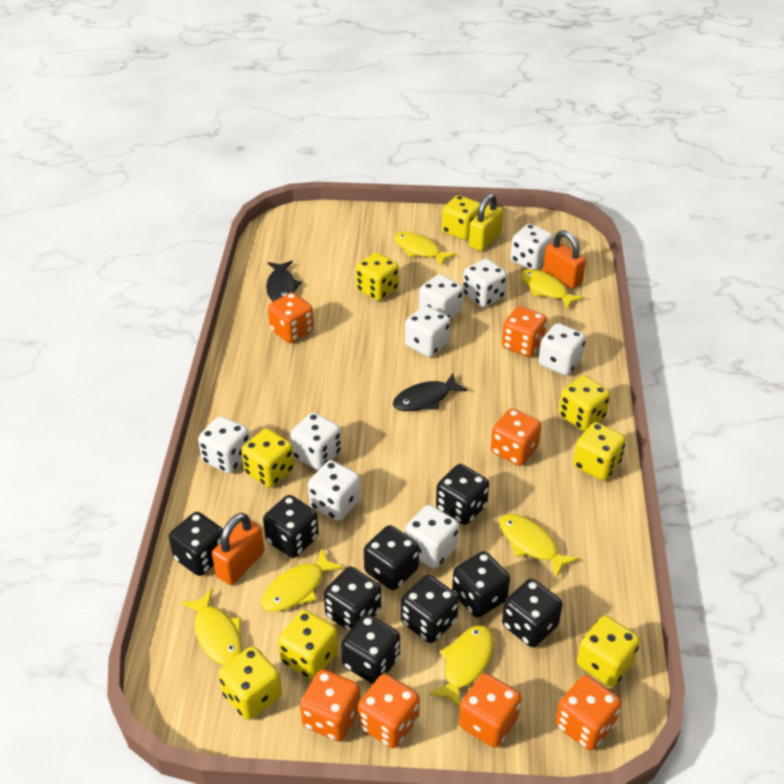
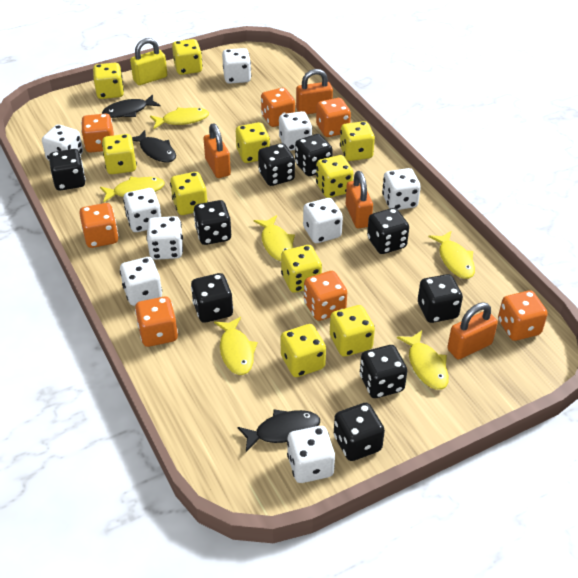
black fish: [266,261,302,302] [393,373,468,411] = 2 -> [102,94,161,118] [132,130,176,162] [237,409,320,452] = 3
orange padlock: [212,513,264,585] [543,230,586,289] = 2 -> [204,123,231,178] [296,69,333,114] [346,171,373,228] [447,302,498,360] = 4
yellow dice: [218,646,282,720] [241,428,294,487] [278,610,338,680] [356,252,399,301] [442,195,481,240] [559,375,610,431] [573,422,626,480] [577,616,640,687] = 8 -> [93,63,124,99] [102,134,137,174] [170,172,208,215] [172,39,203,75] [236,122,270,163] [281,245,322,293] [281,324,326,377] [316,155,353,198] [330,305,375,357] [340,121,375,161] = 10

